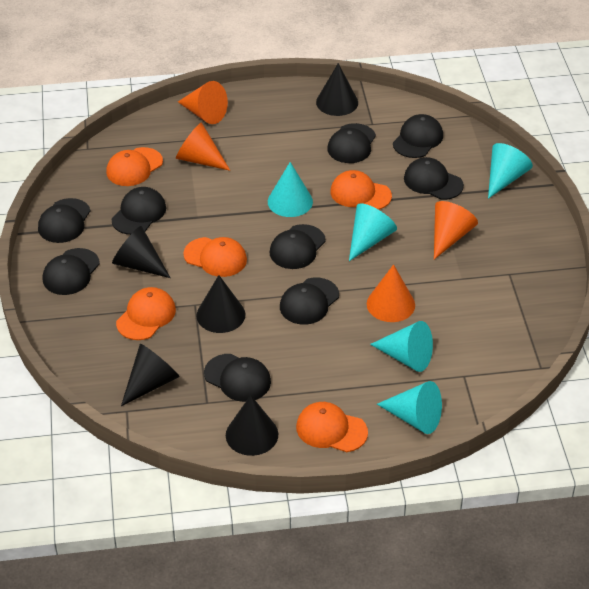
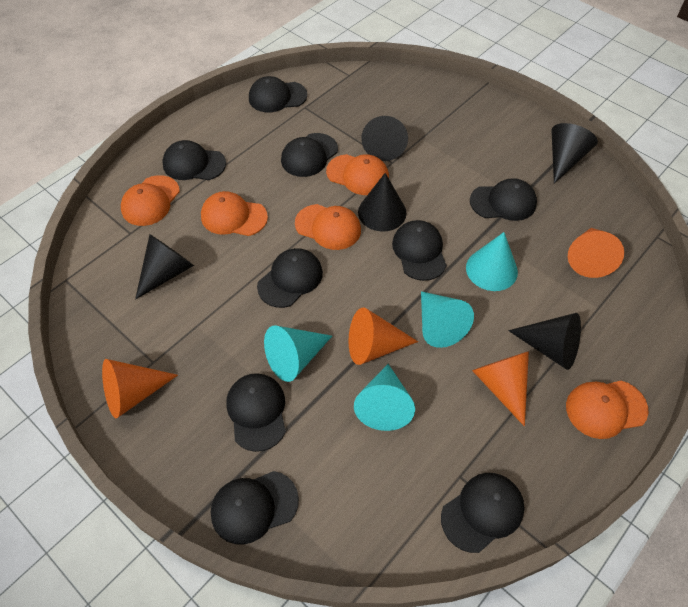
turquoise cone: [268,162,313,217] [349,203,397,261] [370,321,433,372] [377,381,442,434] [488,143,533,199] = 5 -> [264,325,332,382] [354,364,415,431] [421,291,474,348] [466,232,518,291] = 4

